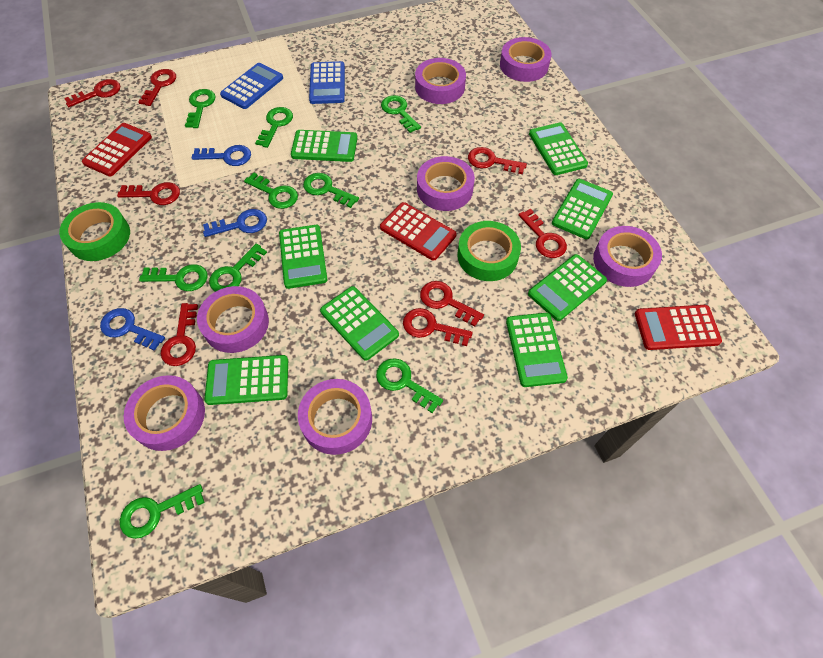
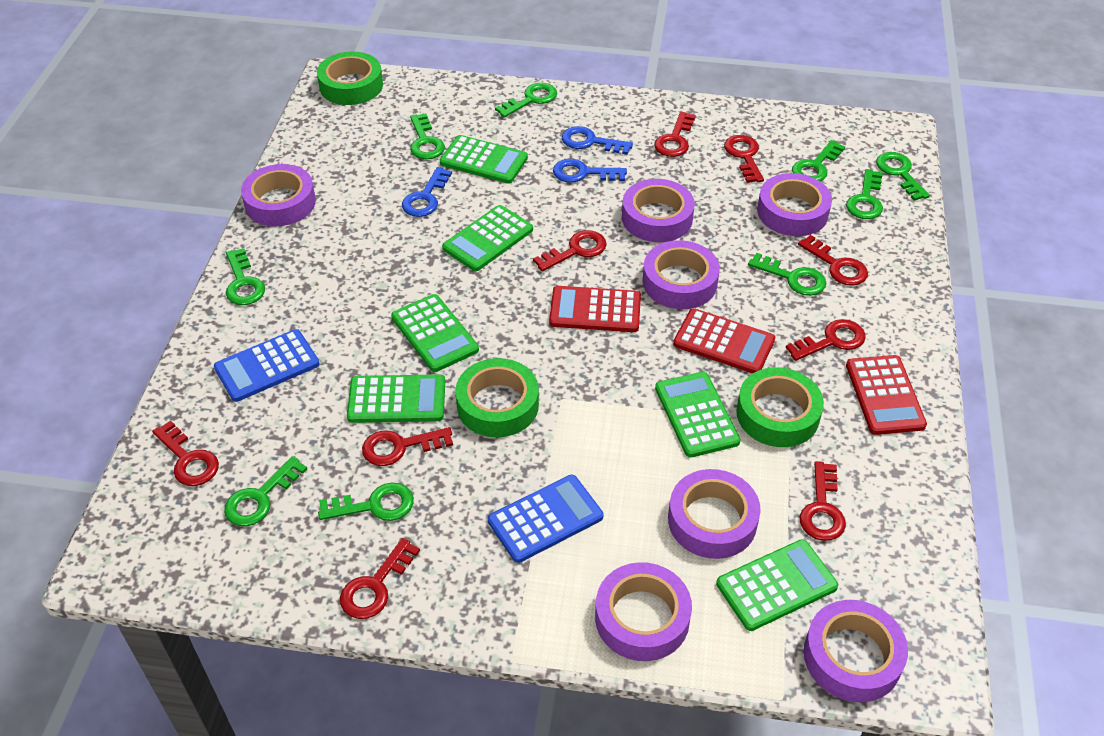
green calculator: [204,355,288,405] [279,225,327,289] [291,130,357,162] [320,286,399,361] [506,313,568,387] [528,254,607,321] [529,122,588,175] [552,179,613,239] = 8 -> [347,374,445,423] [391,294,479,372] [440,135,528,184] [442,205,533,271] [655,372,741,458] [716,539,838,631] = 6
green tape: [59,202,130,261] [457,221,521,281] = 2 -> [317,52,383,105] [455,358,539,437] [736,367,824,447] = 3
red key: [64,79,120,107] [117,182,180,205] [138,69,176,106] [161,303,198,366] [403,308,473,346] [420,281,484,327] [468,147,527,174] [518,209,567,258] = 8 -> [152,420,219,486] [340,538,420,619] [362,427,453,466] [533,230,607,271] [654,112,696,157] [724,135,764,183] [786,319,866,361] [798,235,868,286] [800,461,846,541] = 9

